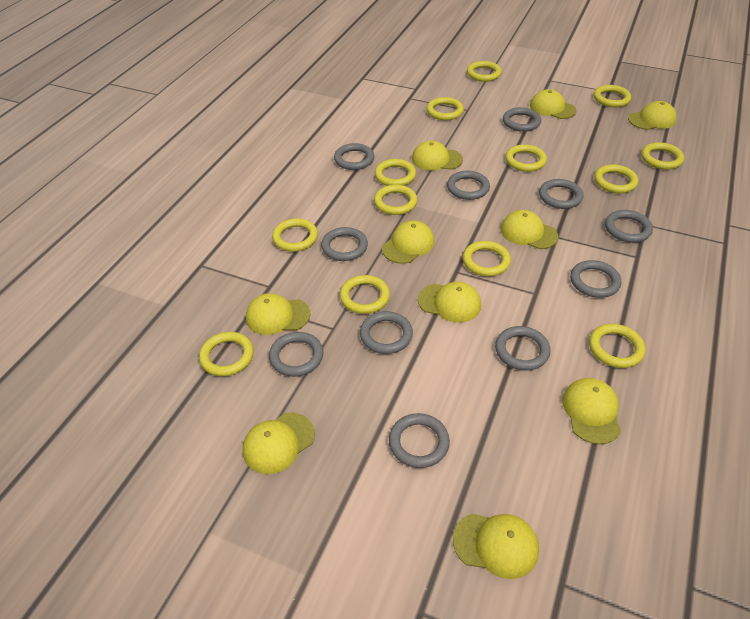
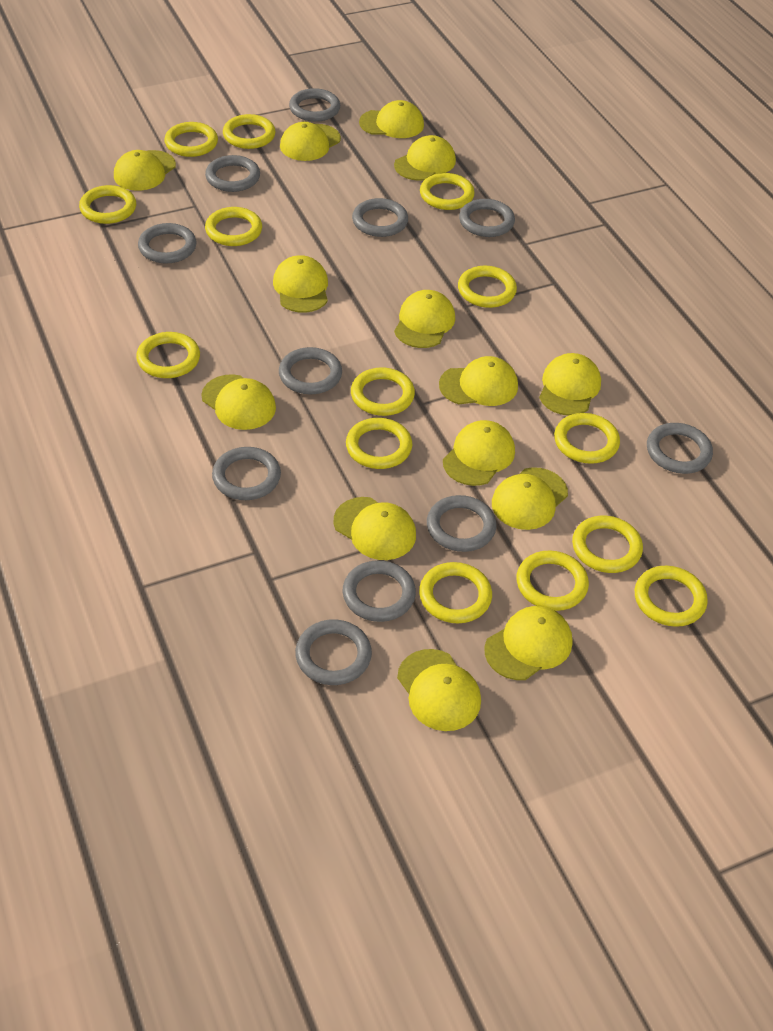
yellow cap: [242,412,315,474] [246,293,310,335] [382,220,435,264] [412,141,463,171] [418,282,481,323] [453,514,539,579] [501,210,558,249] [530,89,576,119] [562,378,621,444] [628,101,677,130] = 10 -> [114,150,176,191] [201,374,276,430] [273,255,328,313] [280,122,341,161] [334,497,416,560] [359,100,424,138] [394,135,456,181] [394,290,455,348] [397,649,481,731] [439,356,518,406] [443,420,515,486] [485,606,572,680] [492,467,568,530] [539,353,601,416] = 14
yellow ring: [199,332,254,376] [272,218,318,252] [340,275,390,314] [374,185,417,215] [375,159,416,186] [427,97,464,120] [463,241,511,276] [467,61,502,82] [505,144,547,172] [589,324,645,368] [594,85,631,107] [594,164,638,193] [641,142,684,170] = 13 -> [79,185,136,224] [136,332,200,378] [164,122,218,157] [205,207,262,246] [223,114,276,149] [346,418,412,469] [351,368,415,416] [419,562,492,623] [420,173,475,210] [458,266,517,308] [516,550,589,611] [554,413,620,464] [572,516,643,573] [635,566,708,627] = 14

